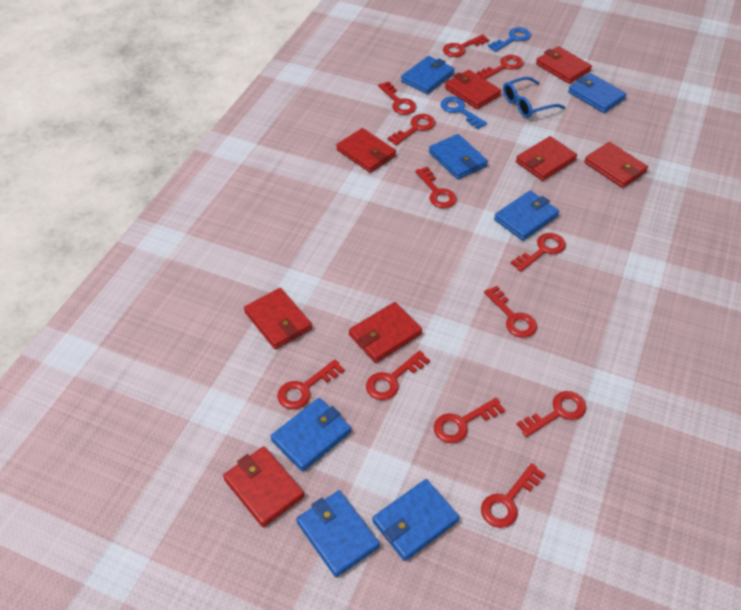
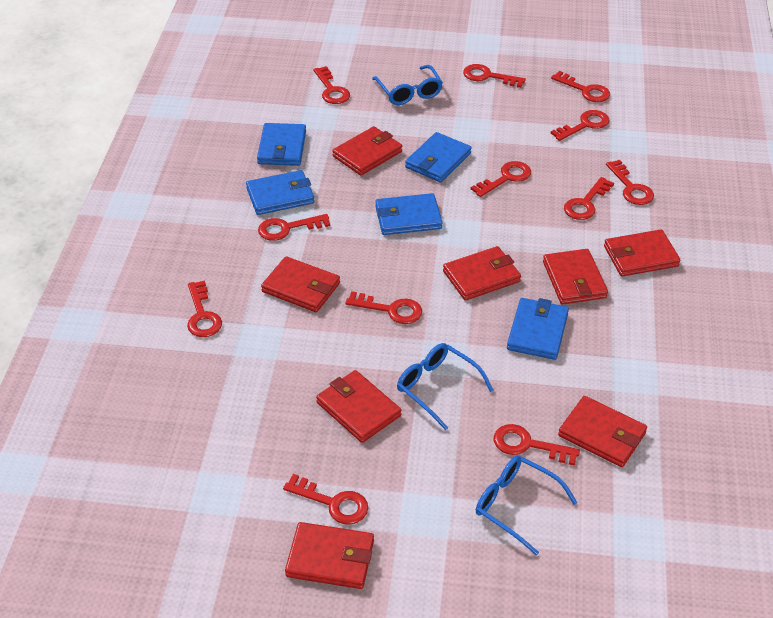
blue glasses: [503,77,565,118] = 1 -> [372,65,443,105] [397,343,493,430] [476,456,578,555] = 3
blue key: [441,97,487,129] [488,27,531,52] = 2 -> none = 0
blue wallet: [271,398,351,472] [296,490,380,577] [372,479,459,561] [401,56,455,94] [429,134,488,179] [494,191,559,241] [568,73,627,113] = 7 -> [246,170,314,215] [257,123,306,166] [375,193,442,235] [405,132,472,182] [507,298,569,360] = 5

